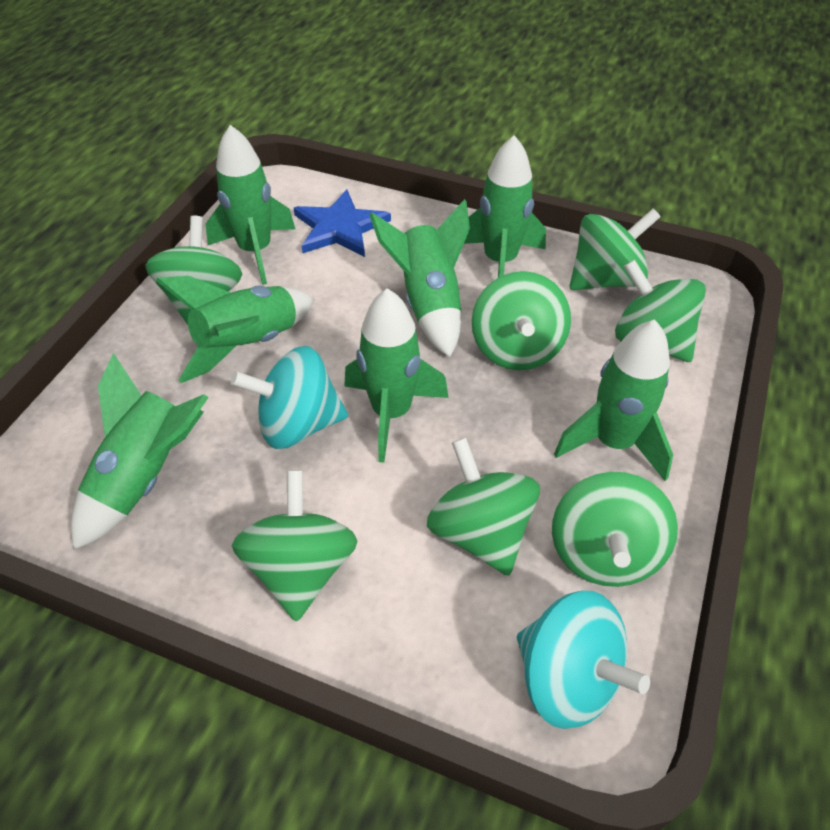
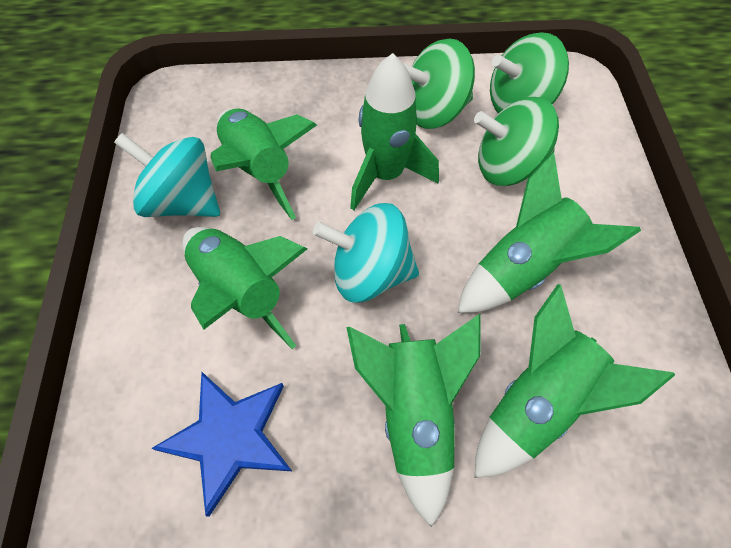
green rocket: [71,353,209,550] [156,276,314,383] [206,125,295,285] [344,288,449,463] [369,199,470,358] [464,135,546,278] [554,319,673,481] = 7 -> [183,227,307,349] [210,108,317,220] [346,314,481,527] [350,53,439,210] [458,152,641,313] [475,284,675,478] = 6
green spinning top: [145,215,242,325] [232,470,358,622] [427,438,540,576] [472,271,571,370] [552,472,678,587] [570,209,661,290] [615,260,706,362] = 7 -> [403,39,475,129] [474,97,559,186] [490,32,569,114] = 3

